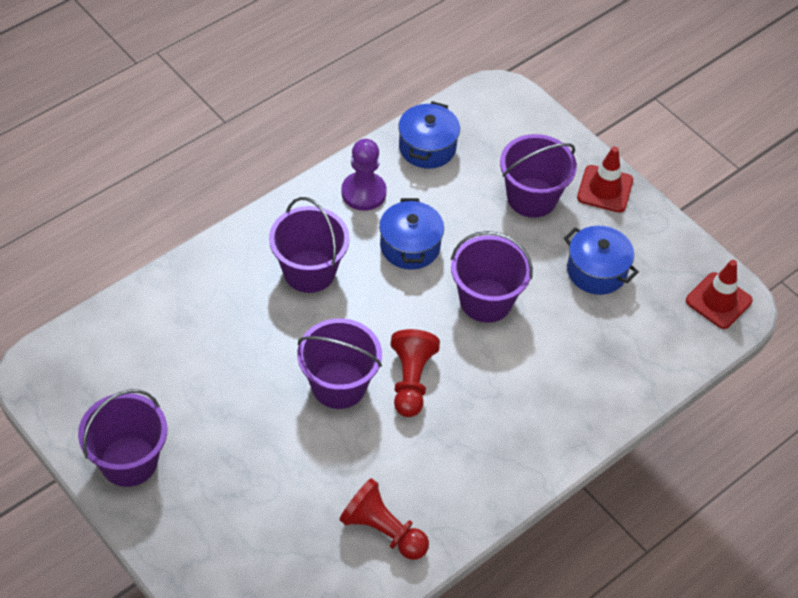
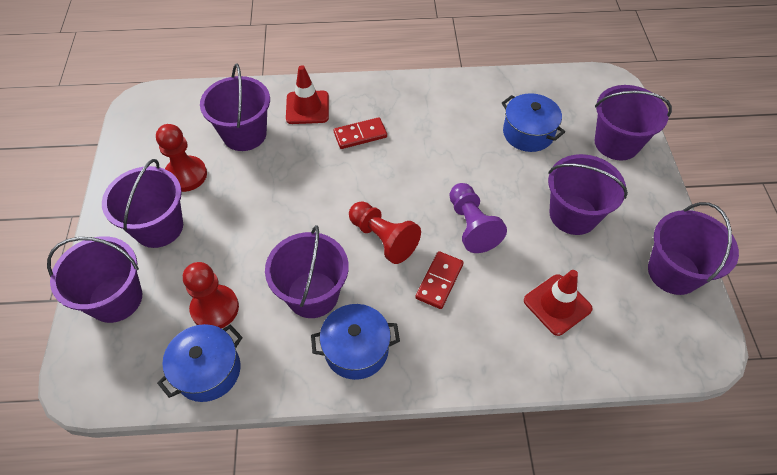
purple bucket: [78,389,167,487] [269,197,350,293] [297,318,382,409] [450,231,533,323] [500,134,577,218] = 5 -> [47,236,142,323] [102,159,183,248] [200,63,270,151] [265,225,349,318] [548,154,628,235] [595,85,672,161] [648,202,739,295] = 7
red domino: none = 0 -> [334,117,387,149] [415,251,464,309] = 2
red pawn: [339,478,429,560] [391,329,440,417] = 2 -> [156,124,207,192] [183,262,239,328] [349,201,421,264] = 3

